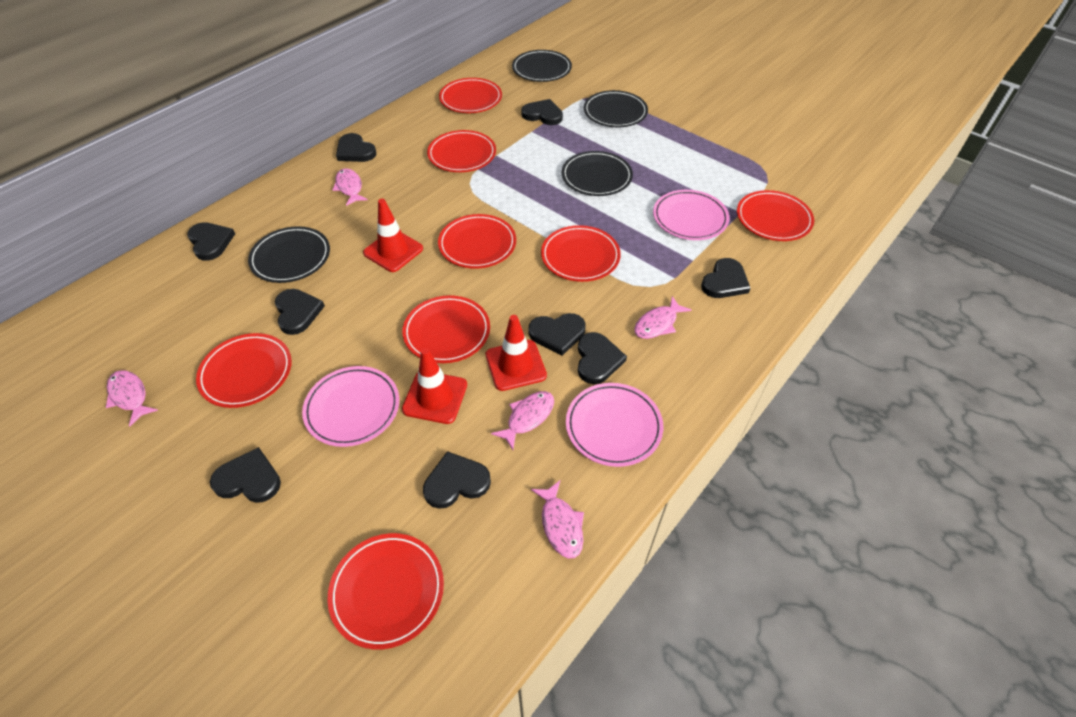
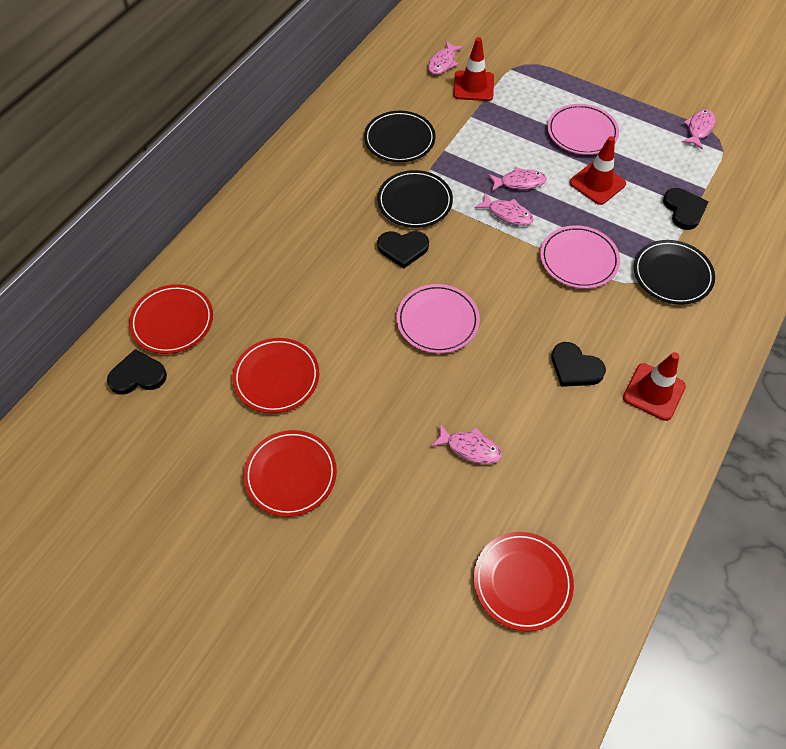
black heart: [187,222,235,261] [210,447,281,503] [275,289,325,335] [336,133,376,162] [423,451,491,509] [521,99,563,125] [529,313,586,356] [578,332,627,384] [701,258,751,298] = 9 -> [107,349,167,394] [377,231,429,269] [551,342,606,387] [663,188,709,230] = 4
black plate: [248,226,330,283] [512,50,572,82] [562,151,633,196] [584,90,648,127] = 4 -> [364,111,436,162] [377,170,453,228] [634,240,715,305] = 3
red plate: [196,333,292,408] [328,533,444,649] [402,295,490,363] [427,130,496,172] [438,214,516,269] [439,78,502,113] [541,225,621,282] [737,190,814,241] = 8 -> [129,284,213,354] [232,338,319,413] [244,430,337,517] [474,532,574,631] = 4

